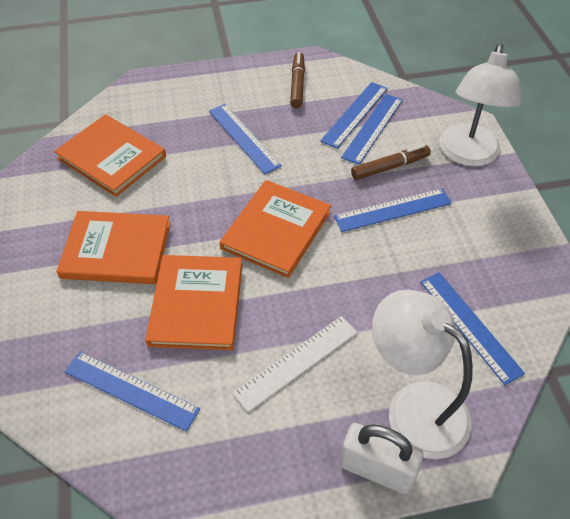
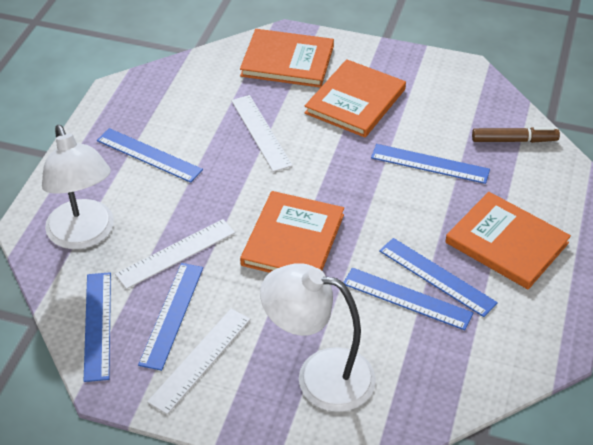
brown marker: [290,52,305,108] [351,145,431,180] = 2 -> [472,127,560,143] = 1
white padlock: [340,423,424,494] = 1 -> none = 0
white ruler: [233,316,358,412] = 1 -> [115,219,235,289] [147,309,250,415] [231,95,293,172] = 3

